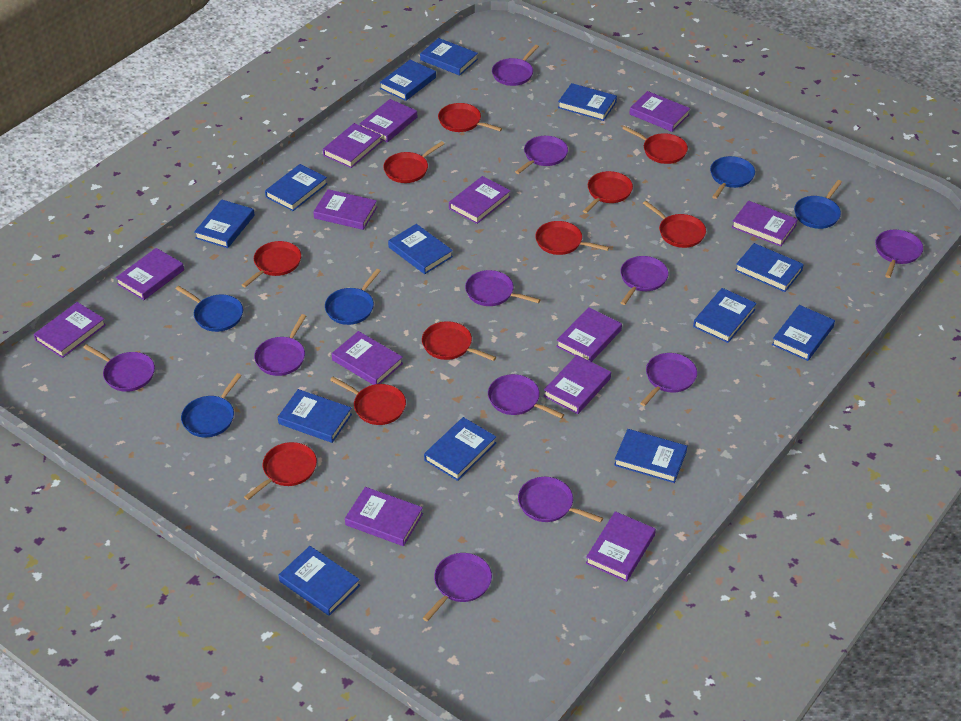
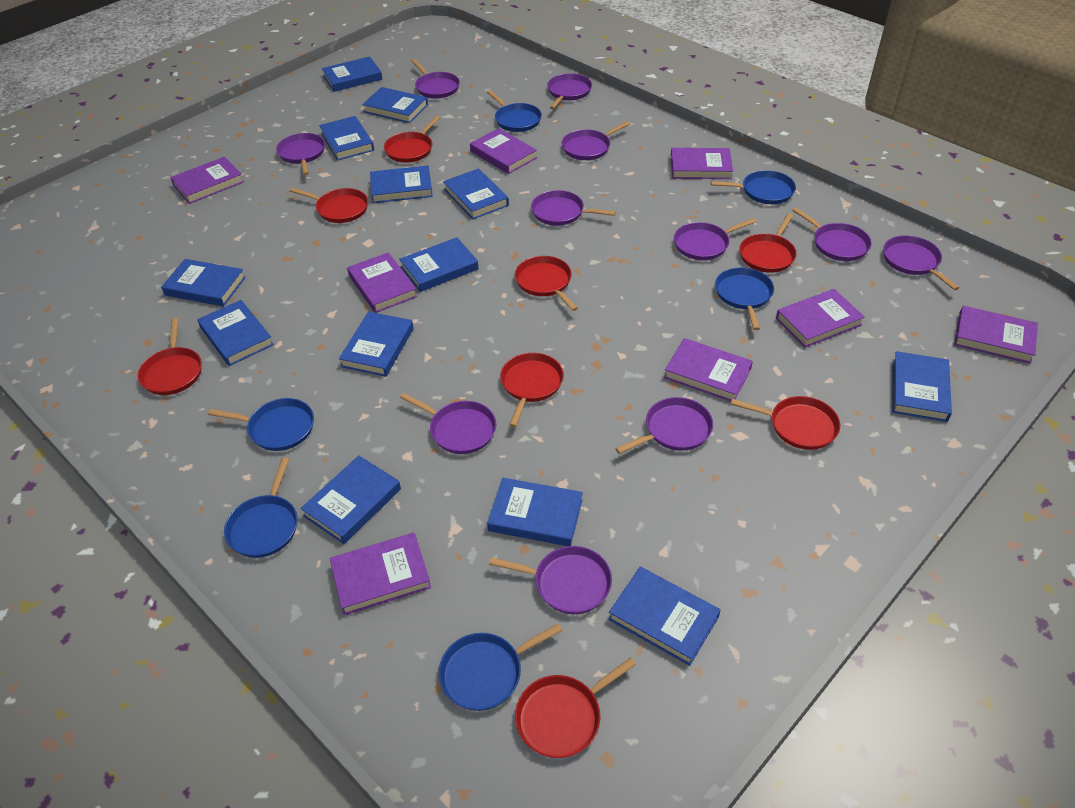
blue pan: [176,286,243,332] [181,373,242,437] [325,269,381,325] [710,156,755,199] [794,180,842,229] = 5 -> [208,398,314,451] [224,457,298,558] [439,623,563,711] [487,90,542,132] [711,170,796,204] [715,267,774,330] = 6
purple book: [34,302,106,358] [115,248,184,300] [313,189,377,230] [323,123,382,168] [332,331,403,385] [345,487,423,546] [360,99,417,142] [449,176,511,224] [544,355,611,414] [556,307,622,362] [586,511,656,582] [629,91,690,132] [732,201,798,246] = 13 -> [170,157,244,204] [330,533,431,615] [347,252,417,313] [470,128,537,174] [664,338,753,401] [671,148,733,179] [776,289,865,348] [954,306,1038,364] = 8
red pan: [242,241,301,288] [244,442,317,500] [330,377,406,425] [383,141,444,183] [422,321,496,361] [438,103,502,132] [535,221,609,255] [583,171,633,213] [622,126,688,164] [643,201,706,248] = 10 -> [138,318,202,395] [289,188,368,223] [384,115,441,163] [500,353,564,427] [515,256,578,311] [515,657,636,758] [730,396,840,450] [739,213,797,273] = 8

